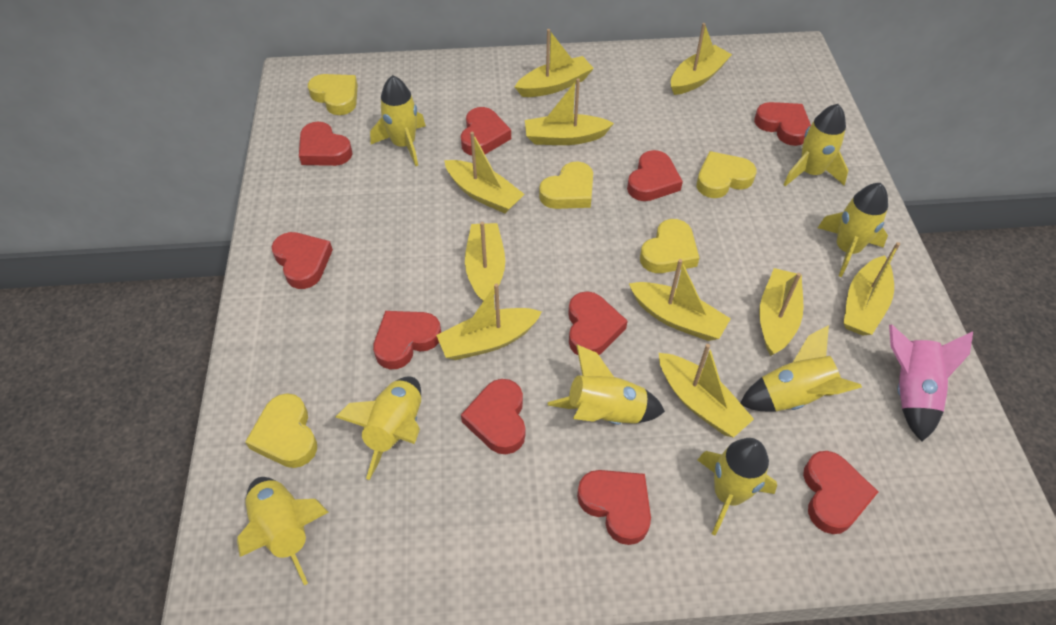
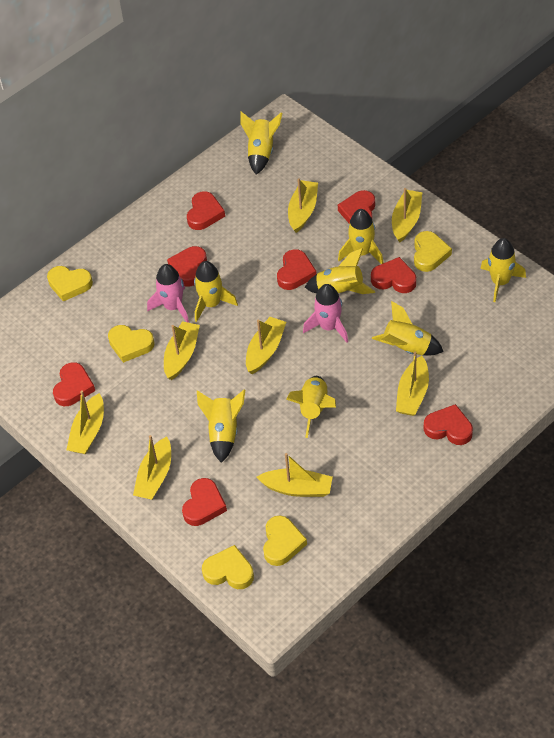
pink rocket: [889,324,973,441] = 1 -> [147,264,189,323] [303,284,348,343] = 2
red heart: [272,232,333,289] [299,122,352,166] [373,311,441,369] [461,107,511,155] [461,379,525,454] [568,291,627,355] [577,470,651,545] [627,150,683,201] [754,102,811,146] [803,451,878,534] = 10 -> [53,362,95,406] [167,246,207,287] [182,478,227,526] [187,191,225,230] [277,249,317,290] [338,190,375,223] [371,257,416,293] [424,404,473,445] = 8
yellow boat: [436,283,542,360] [444,132,525,213] [465,222,505,301] [515,29,594,97] [525,78,614,145] [629,259,731,341] [659,344,754,438] [671,23,732,95] [759,268,803,356] [844,242,900,335] = 10 -> [66,391,104,454] [133,435,171,500] [164,321,200,380] [246,317,286,374] [257,453,333,497] [288,178,318,233] [392,188,422,243] [396,352,429,416] = 8

